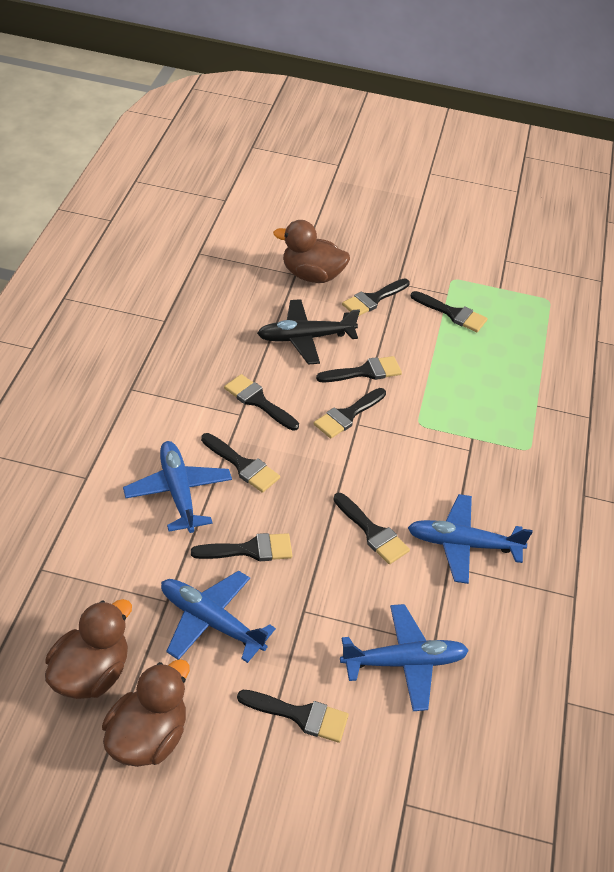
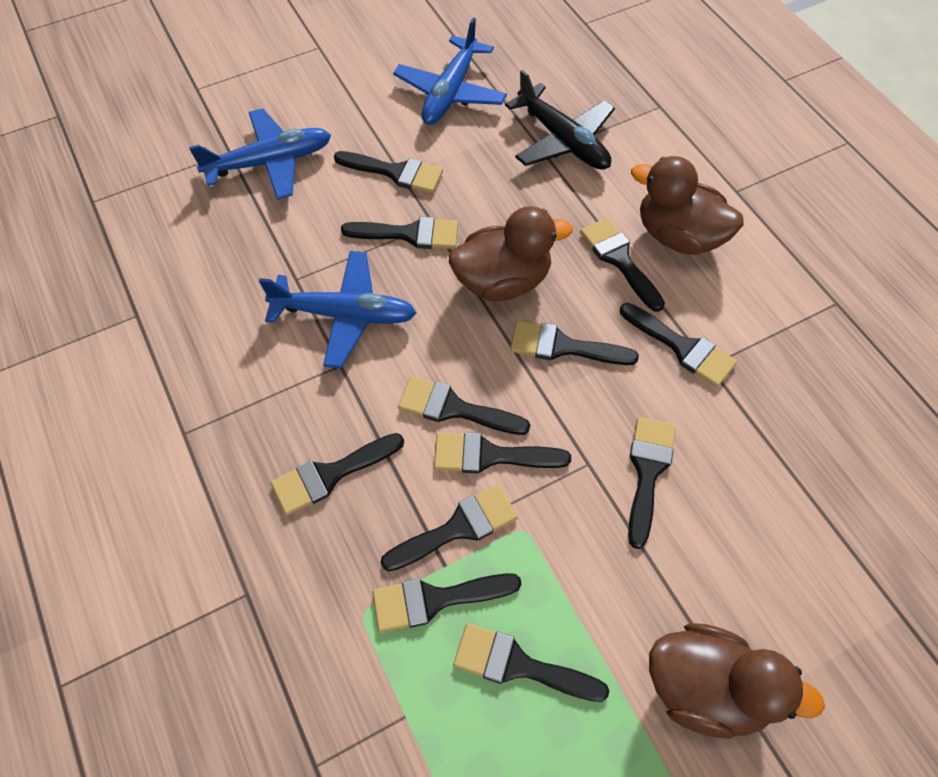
black brush: [191,533,293,561] [201,433,280,493] [224,374,299,431] [237,690,349,743] [314,388,386,438] [316,356,402,382] [333,493,410,564] [342,278,410,316] [411,291,487,332] = 9 -> [271,433,404,516] [334,151,443,193] [341,217,458,249] [372,573,522,633] [380,484,518,571] [398,376,530,435] [434,433,571,474] [453,624,609,702] [510,320,639,365] [580,218,665,312] [620,303,737,387] [628,417,676,549] = 12
blue plane: [123,441,232,533] [161,571,276,663] [340,604,469,711] [408,494,533,584] = 4 -> [189,108,331,200] [259,251,416,368] [393,17,507,125] = 3

